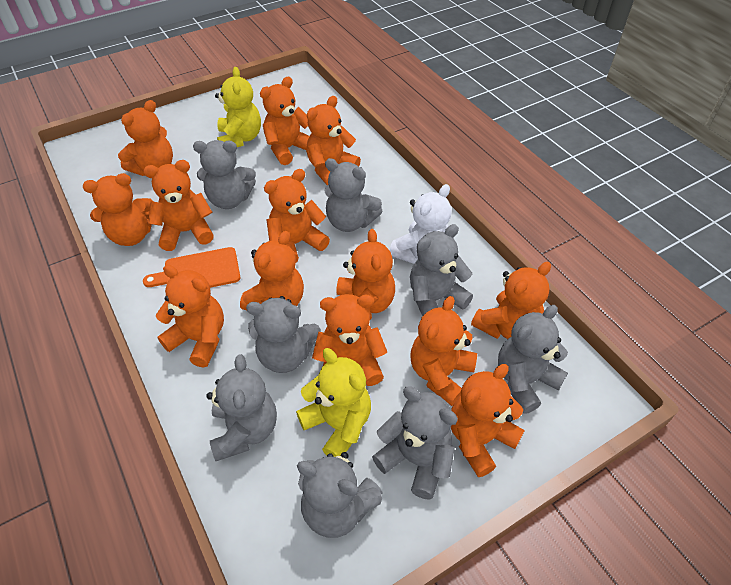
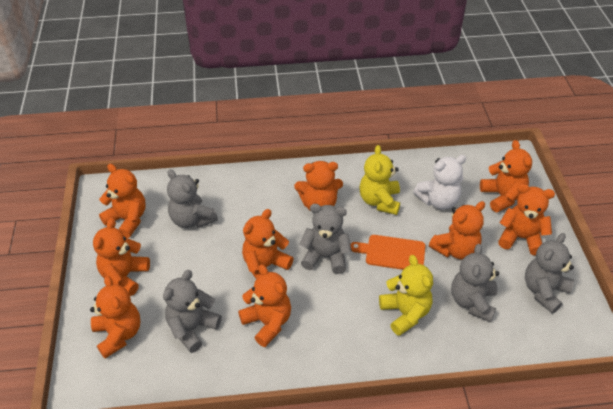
grey teddy bear: [193,140,256,209] [206,354,277,461] [246,296,321,373] [297,452,383,538] [324,158,383,232] [372,386,458,500] [410,224,473,316] [498,305,568,414] = 8 -> [163,270,222,353] [167,169,218,228] [299,204,352,274] [451,244,499,322] [525,233,574,314] = 5
orange teddy bear: [83,173,154,246] [118,100,173,176] [144,160,214,251] [156,265,224,368] [240,231,304,310] [260,77,309,165] [264,169,330,262] [306,96,361,185] [312,294,387,386] [336,229,395,320] [411,296,477,406] [451,364,525,477] [471,262,551,339] = 13 -> [90,276,140,358] [93,218,150,296] [99,164,146,238] [238,264,291,347] [242,209,294,279] [294,161,343,212] [429,201,485,259] [480,140,532,213] [498,184,555,255] = 9

